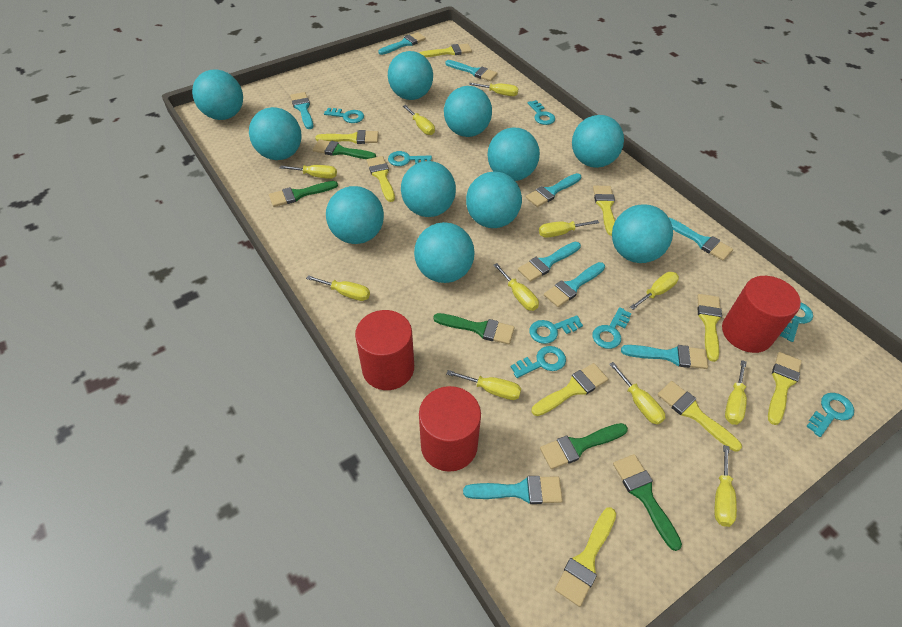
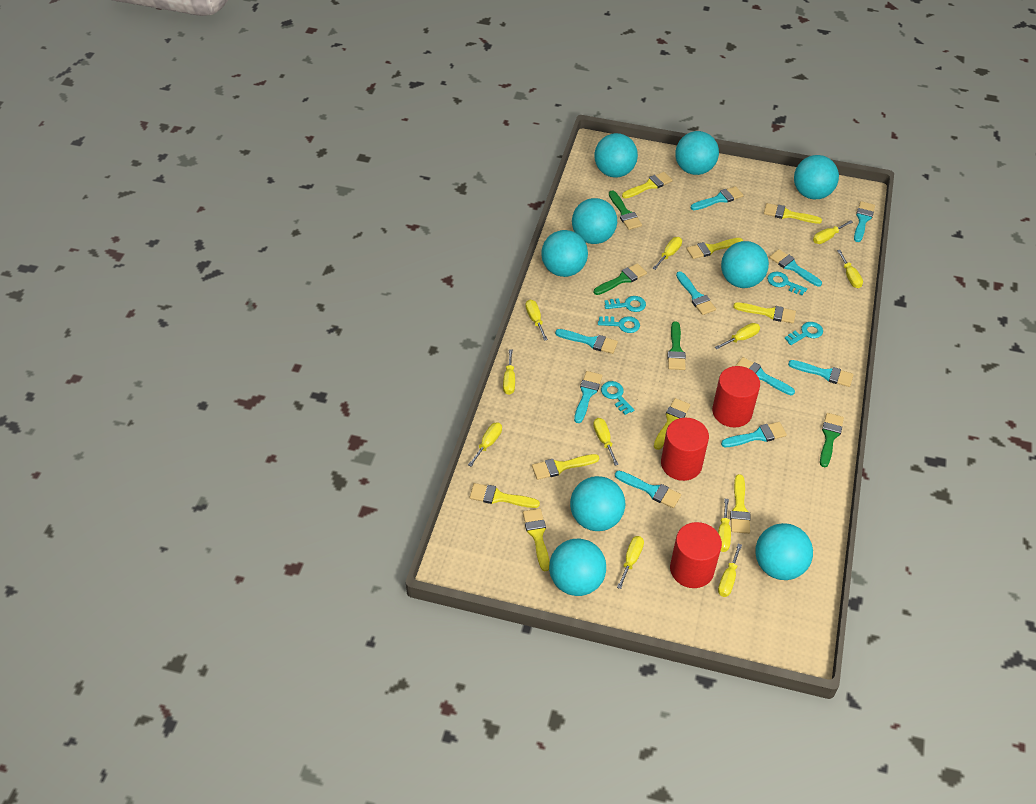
green brush: [269,181,338,207] [313,140,376,159] [433,313,515,344] [540,423,628,469] [613,454,682,551] = 5 -> [594,263,647,295] [609,190,642,230] [667,321,686,370] [820,413,844,467] = 4
turquoise ball: [192,69,243,120] [249,107,301,160] [326,186,384,244] [388,51,433,100] [401,161,456,217] [414,222,475,283] [444,86,492,137] [466,171,522,228] [488,127,540,181] [572,115,624,168] [612,204,673,263] = 11 -> [541,230,588,277] [549,538,606,596] [570,476,625,531] [572,198,617,244] [594,133,638,177] [675,131,719,175] [721,241,769,288] [755,523,813,580] [794,155,839,200] = 9
turquoise brush: [290,92,313,129] [378,32,426,55] [446,60,498,81] [463,476,563,504] [518,242,581,282] [526,173,581,207] [544,262,605,307] [621,345,708,369] [669,218,733,261] = 9 -> [555,329,618,354] [574,371,603,423] [615,471,681,508] [676,271,716,315] [691,186,744,210] [721,422,787,447] [735,357,795,395] [769,249,822,287] [788,360,854,387] [854,201,875,242] = 10
turquoise key: [324,108,364,123] [388,151,432,166] [511,346,566,378] [528,100,555,125] [529,315,583,344] [592,307,632,349] [779,303,813,342] [806,393,854,437] = 8 -> [598,316,640,333] [601,381,634,415] [604,296,646,312] [767,272,807,295] [784,322,823,345] = 5

